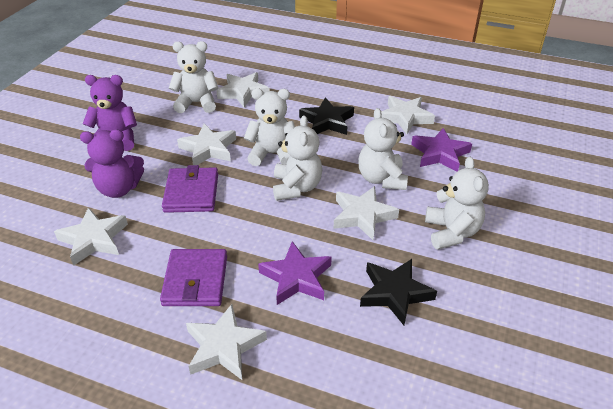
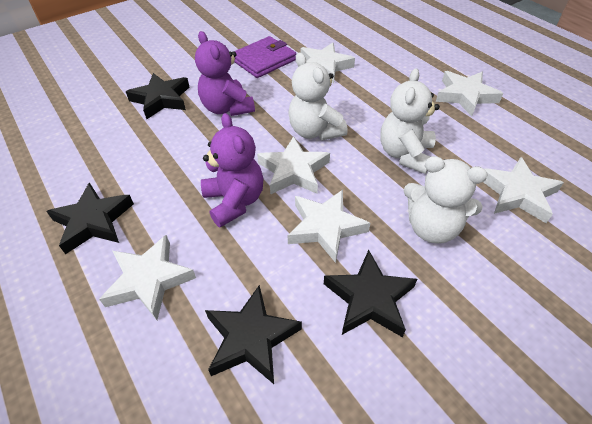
black star: [299,98,354,135] [360,259,437,325] = 2 -> [46,183,134,254] [126,73,190,119] [205,285,302,384] [324,250,417,337] = 4
purple star: [258,241,332,305] [411,128,472,172] = 2 -> none = 0
purple wallet: [160,249,227,306] [162,165,218,213] = 2 -> [234,36,296,78] = 1
white teddy bear: [169,41,218,113] [244,88,295,166] [273,115,322,201] [358,108,408,190] [425,157,489,249] = 5 -> [288,52,348,140] [380,68,440,174] [404,156,488,244] = 3

